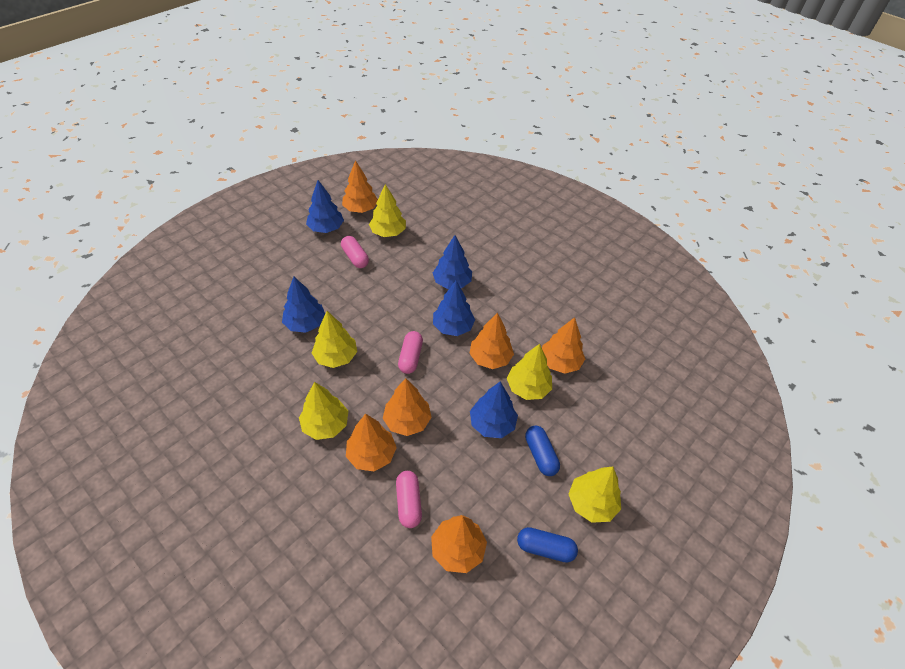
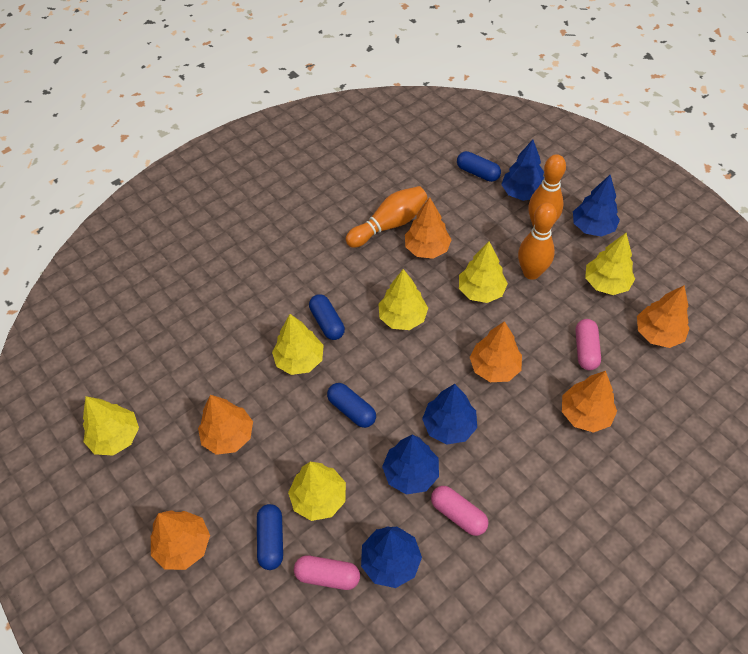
blue capsule: [517,527,578,563] [525,426,560,476] = 2 -> [257,504,283,570] [309,294,345,340] [327,383,376,428] [457,151,501,182] = 4
orange bowling pin: none = 0 -> [346,186,428,248] [518,203,557,280] [529,154,566,227] = 3
yellow tree: [299,382,348,440] [312,311,357,368] [369,184,406,237] [507,344,552,400] [569,466,621,523] = 5 -> [83,396,139,455] [272,314,324,375] [288,462,346,521] [378,269,428,330] [459,241,508,303] [585,233,635,295] = 6

